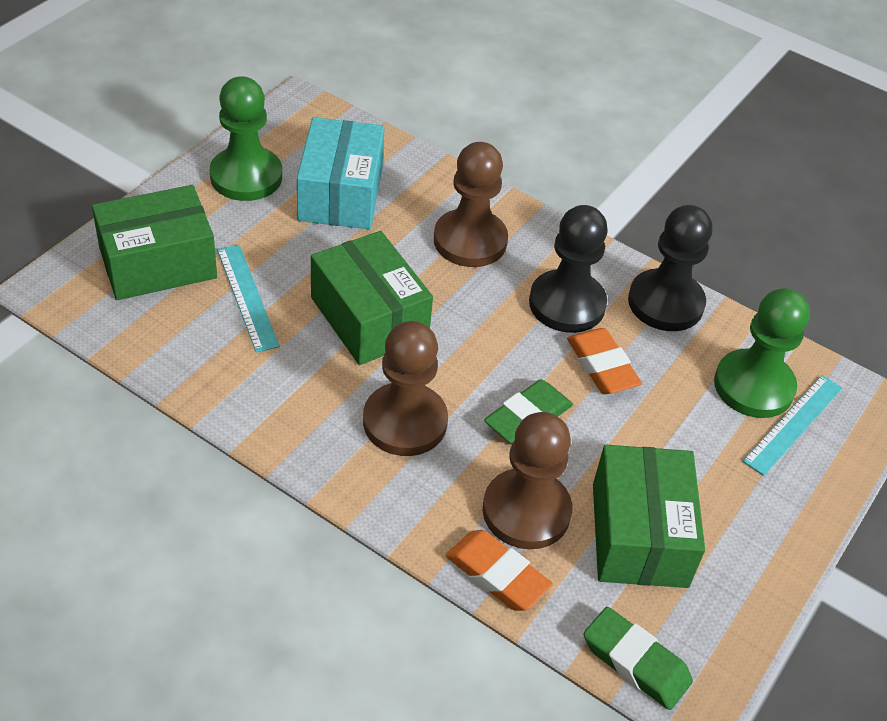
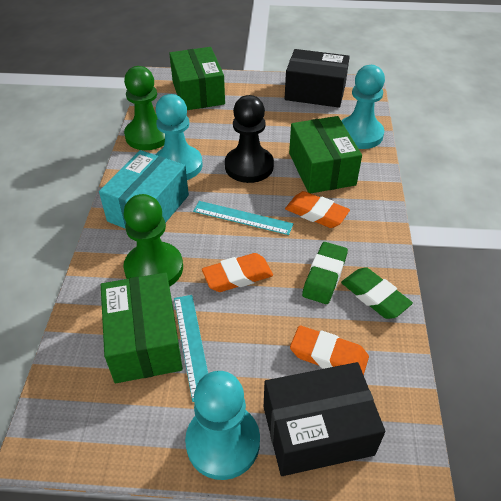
black box: none = 0 -> [264,362,385,476] [285,49,350,108] = 2
black pawn: [529,205,608,333] [628,205,713,331] = 2 -> [225,95,274,183] = 1
brown pawn: [363,321,448,456] [434,142,508,267] [483,412,572,549] = 3 -> none = 0
orange eraser: [446,530,553,611] [567,328,642,394] = 2 -> [202,253,273,292] [285,191,350,228] [290,326,369,375] = 3
turquoise pawn: none = 0 -> [155,94,202,180] [185,371,260,480] [341,65,385,149] = 3

